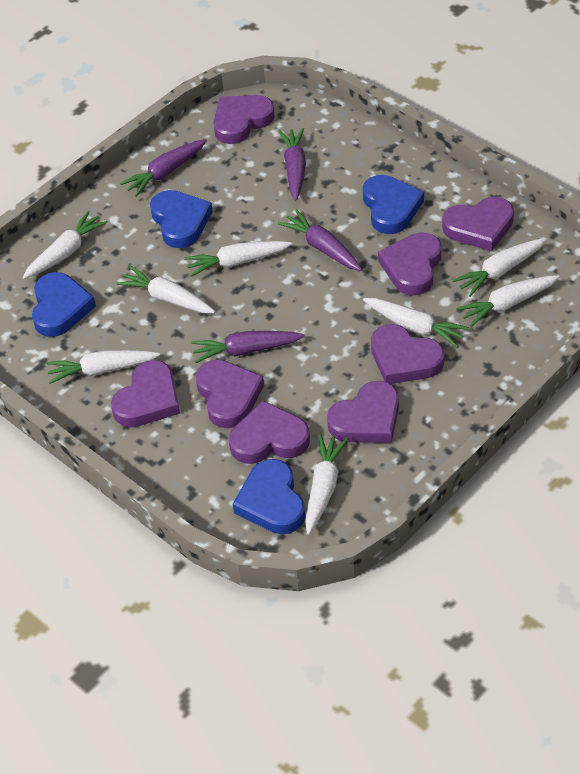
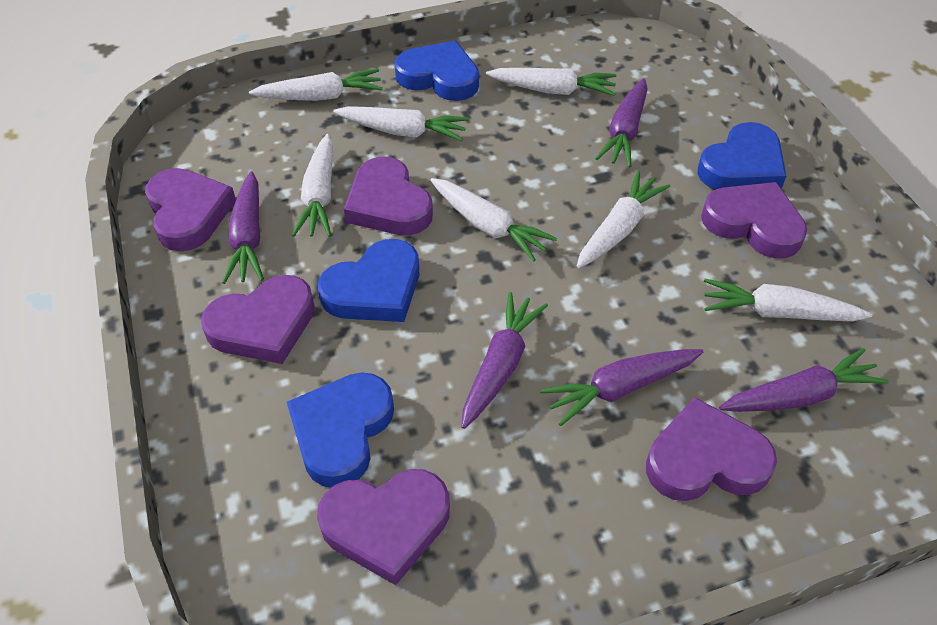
purple carrot: [120,139,207,197] [191,331,305,364] [278,209,362,271] [279,128,306,201] = 4 -> [222,171,264,284] [462,292,548,429] [540,349,703,426] [595,78,647,167] [719,348,889,412] = 5
purple heart: [111,360,180,427] [196,360,264,428] [213,95,275,144] [229,401,310,464] [327,381,399,443] [371,324,444,384] [378,233,442,295] [442,197,514,251] = 8 -> [145,168,236,252] [201,275,315,364] [317,469,450,585] [344,157,433,235] [646,397,777,501] [701,182,807,259] = 6
white carrot: [23,211,107,279] [46,350,160,384] [116,266,215,313] [185,241,292,277] [305,434,349,534] [363,298,469,347] [453,238,546,297] [456,275,559,327] = 8 -> [249,69,383,101] [292,134,333,237] [333,106,469,141] [430,178,557,262] [486,68,616,96] [577,171,670,268] [704,279,872,321] = 7

